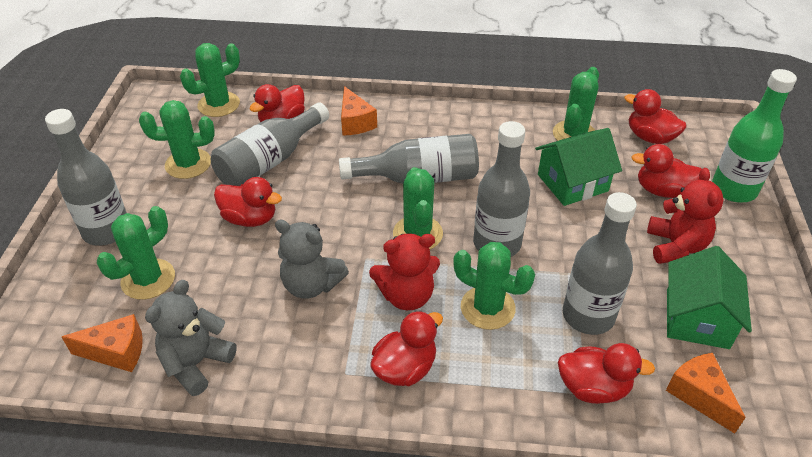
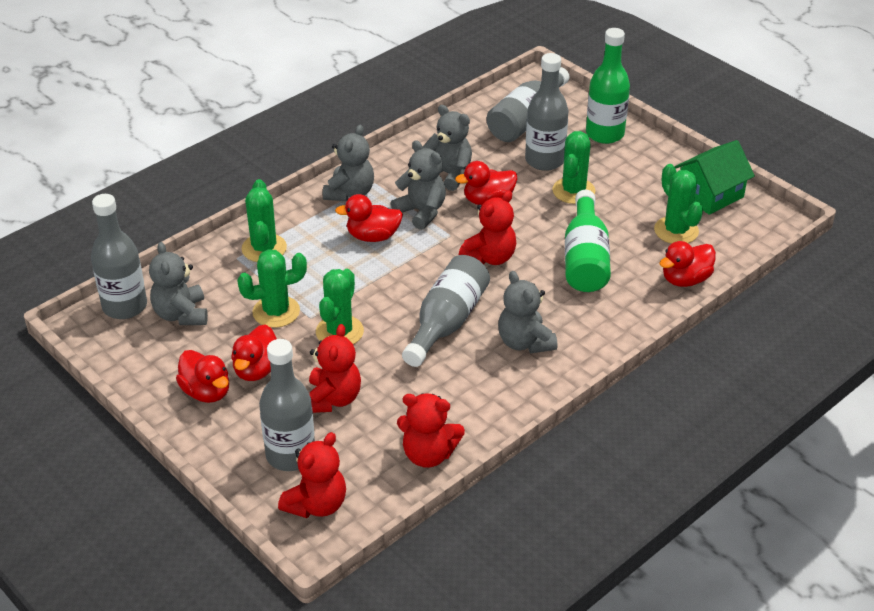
green bottle: [712,69,797,202] = 1 -> [565,190,611,292] [586,28,630,144] = 2
green cactus: [97,206,175,300] [139,100,215,179] [180,43,240,117] [393,167,443,249] [453,242,535,330] [553,67,599,141] = 6 -> [237,249,307,328] [242,179,287,262] [316,269,364,344] [552,131,596,204] [654,164,703,244] = 5
green house: [535,128,622,206] [667,246,752,349] = 2 -> [674,140,755,215] = 1
grey teddy bear: [145,280,237,396] [275,219,349,299] = 2 -> [149,242,208,325] [323,125,374,201] [391,140,446,230] [422,105,472,191] [498,271,557,353] = 5
orange cheese: [62,314,143,372] [341,86,377,135] [666,353,746,434] = 3 -> none = 0
red duck: [214,177,282,227] [250,84,305,122] [371,310,443,386] [558,343,655,404] [624,89,686,144] [631,144,701,198] = 6 -> [176,350,229,403] [231,324,277,381] [335,194,403,242] [455,161,517,205] [659,241,716,287] = 5
red teddy bear: [369,233,440,310] [647,168,724,264] = 2 -> [278,432,346,518] [309,324,361,413] [397,393,465,468] [459,191,516,265] = 4

